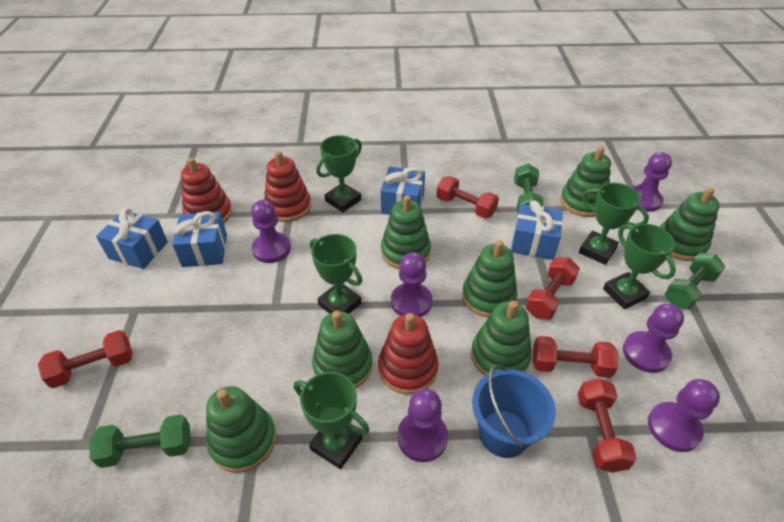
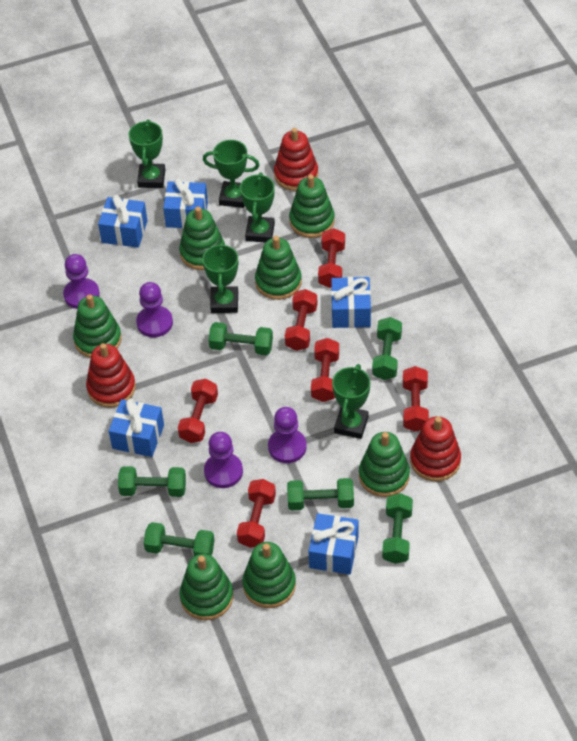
blue bucket: [472,365,556,458] = 1 -> none = 0
blue gift: [96,208,168,269] [172,211,227,267] [381,167,425,215] [511,201,563,260] = 4 -> [98,195,147,248] [109,399,164,457] [163,178,208,228] [309,513,358,575] [331,277,371,328] = 5
green dumbbell: [89,415,191,468] [514,164,544,212] [664,253,726,310] = 3 -> [118,466,186,497] [144,522,215,556] [209,322,273,355] [287,478,354,510] [372,317,402,380] [382,493,413,564] = 6
purple pawn: [251,200,291,263] [391,252,432,317] [397,389,448,462] [623,304,684,373] [632,152,672,212] [648,379,720,452] = 6 -> [63,254,100,309] [136,282,173,337] [204,432,243,488] [268,407,307,463] = 4
red dumbbell: [38,330,133,388] [436,176,499,219] [526,257,580,320] [532,336,618,378] [578,378,637,473] = 5 -> [178,379,218,443] [237,479,276,548] [285,289,317,351] [311,338,339,402] [318,228,345,288] [403,366,429,432] = 6

